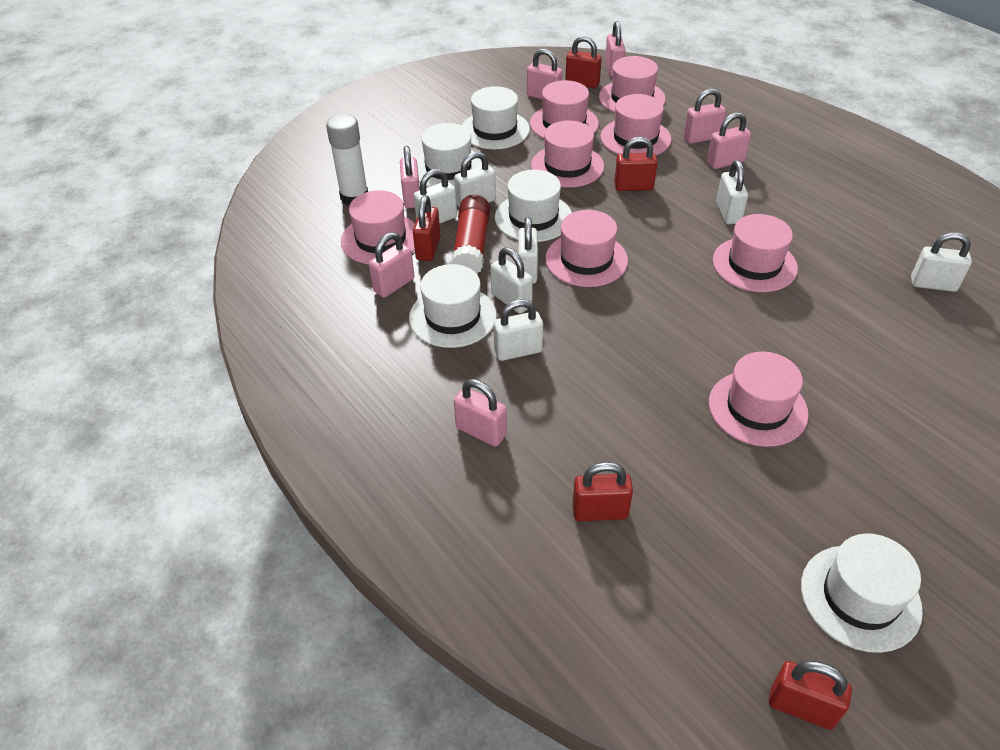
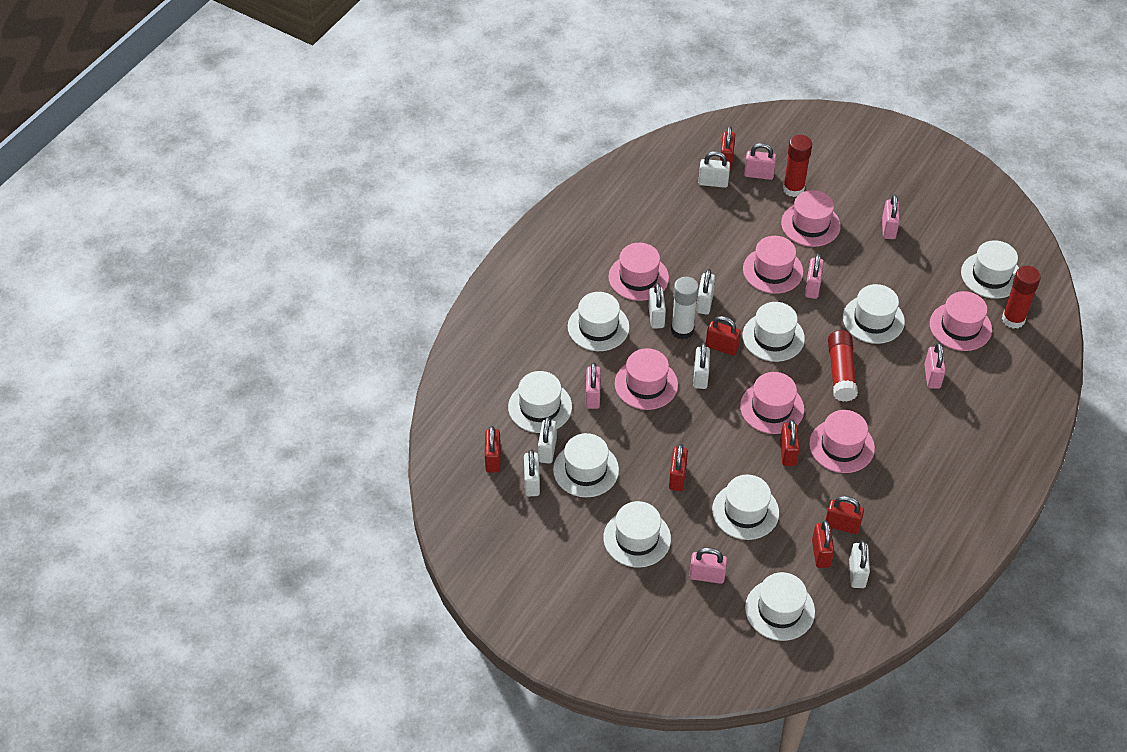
pink hat: [341,190,415,265] [530,80,599,139] [531,120,604,188] [545,210,628,287] [599,56,666,113] [601,94,671,155] [709,352,809,447] [713,214,798,292] = 8 -> [608,243,669,301] [615,348,678,410] [740,372,804,434] [743,236,803,294] [781,190,840,247] [809,410,875,473] [930,291,992,351] = 7
pink padlock: [369,232,414,298] [400,146,420,208] [454,379,507,447] [527,49,563,99] [605,21,626,76] [684,89,726,144] [707,112,751,169] = 7 -> [586,363,601,409] [689,548,727,584] [744,143,776,180] [805,253,824,299] [882,194,900,239] [924,343,946,389] = 6
red glue stick: [451,195,490,274] = 1 -> [783,135,812,197] [828,330,858,402] [1002,266,1041,329] = 3
red padlock: [413,195,440,261] [565,36,602,88] [572,462,633,521] [614,137,658,191] [769,661,852,730] = 5 -> [485,426,501,473] [669,444,688,491] [706,316,741,356] [720,126,735,170] [780,420,800,466] [812,520,834,568] [826,496,864,534] = 7
white hat: [409,264,497,348] [416,123,482,187] [462,86,530,149] [495,170,572,242] [801,533,923,653] = 5 -> [508,371,572,433] [553,433,619,497] [568,292,630,351] [603,501,671,568] [712,474,779,540] [743,302,805,362] [745,572,815,641] [843,284,905,344] [961,240,1019,299] = 9

